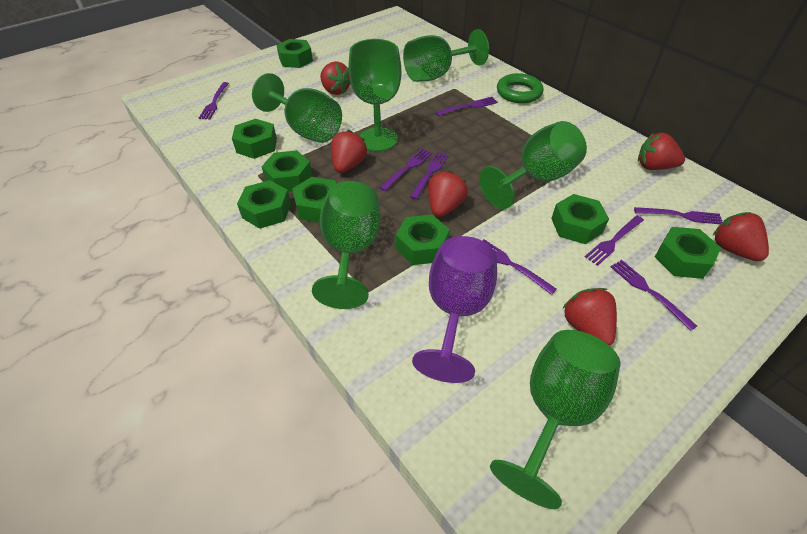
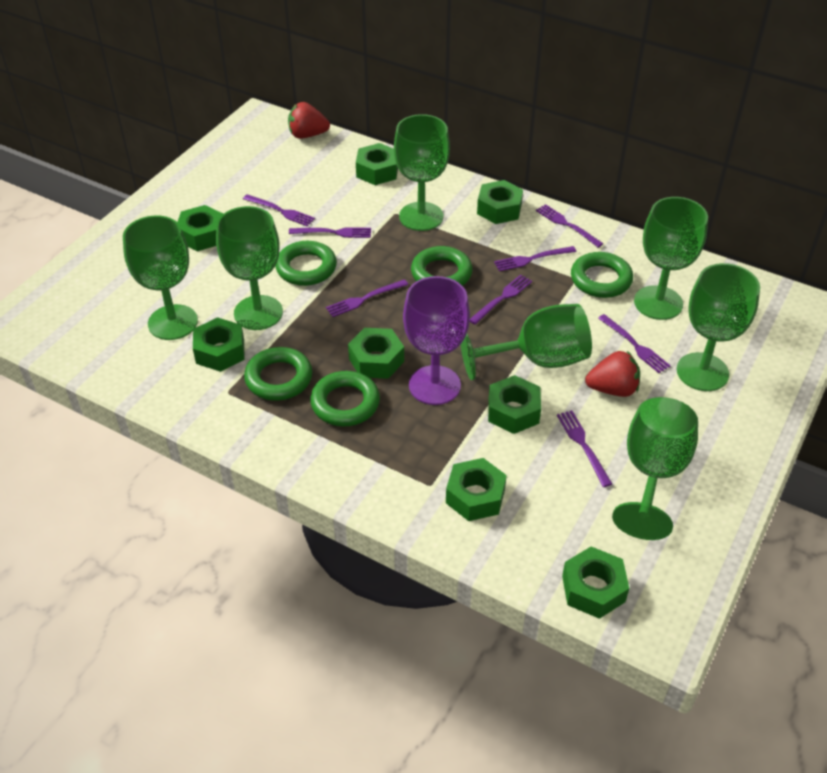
green goblet: [252,73,342,143] [312,181,381,309] [348,39,401,152] [403,29,489,82] [479,121,587,209] [490,330,621,509] = 6 -> [123,216,198,340] [216,206,283,330] [394,114,450,231] [460,304,592,380] [612,397,698,540] [634,197,708,320] [677,263,760,391] = 7
green ring: [497,73,543,103] = 1 -> [244,347,312,401] [275,241,337,286] [310,371,380,426] [411,246,473,286] [571,252,633,298] = 5
red strawberry: [320,61,351,95] [331,130,367,173] [428,171,468,217] [562,288,617,346] [638,133,685,170] [713,212,769,261] = 6 -> [288,102,330,139] [585,351,640,397] = 2

